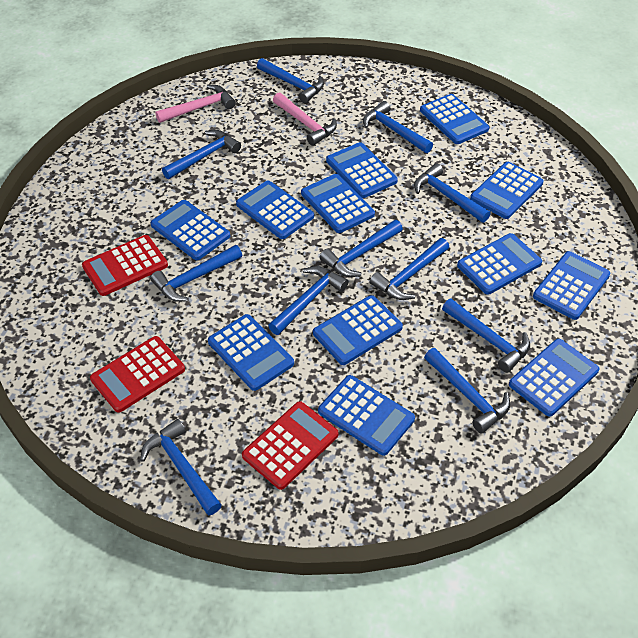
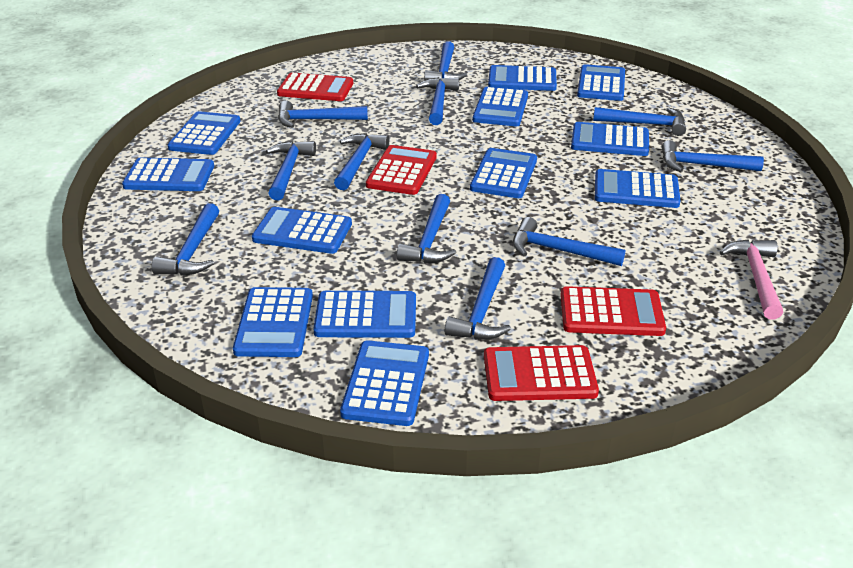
pink hammer: [155,85,236,123] [273,92,337,146] = 2 -> [720,239,783,320] = 1
red calculator: [82,235,168,296] [90,336,185,413] [242,401,339,490] = 3 -> [277,73,353,101] [366,145,437,195] [484,345,599,401] [560,286,666,336] = 4

